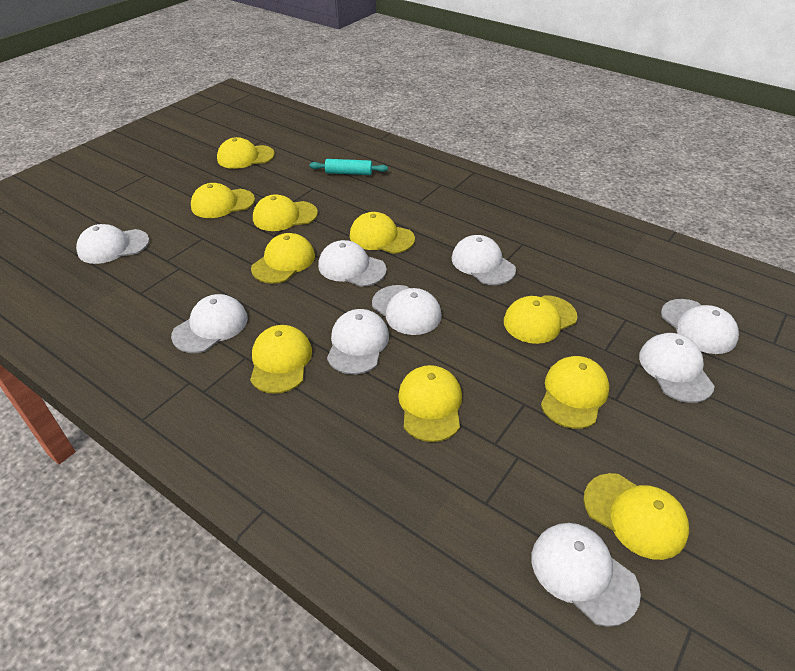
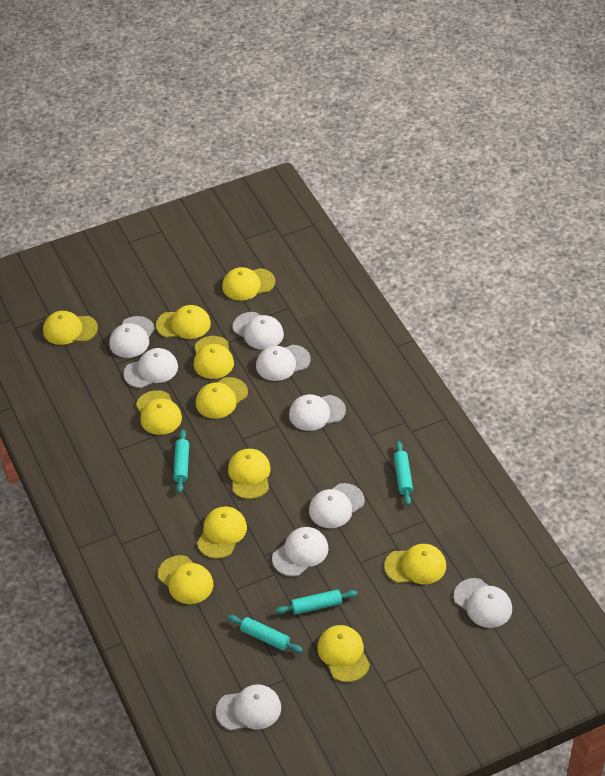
turquoise rolling pin: [309,159,388,175] = 1 -> [173,429,189,493] [228,615,303,653] [276,589,357,615] [394,441,413,505] = 4
yellow cap: [191,183,255,218] [217,137,275,169] [250,325,312,394] [251,233,315,284] [253,194,318,231] [350,212,415,254] [398,365,462,442] [504,295,577,344] [541,356,609,429] [583,473,689,560] = 10 -> [43,311,98,345] [136,390,182,435] [156,305,211,339] [158,555,214,604] [194,336,234,379] [196,377,248,419] [197,507,247,559] [222,267,275,301] [228,449,271,499] [317,625,370,682] [384,544,446,584] = 11

